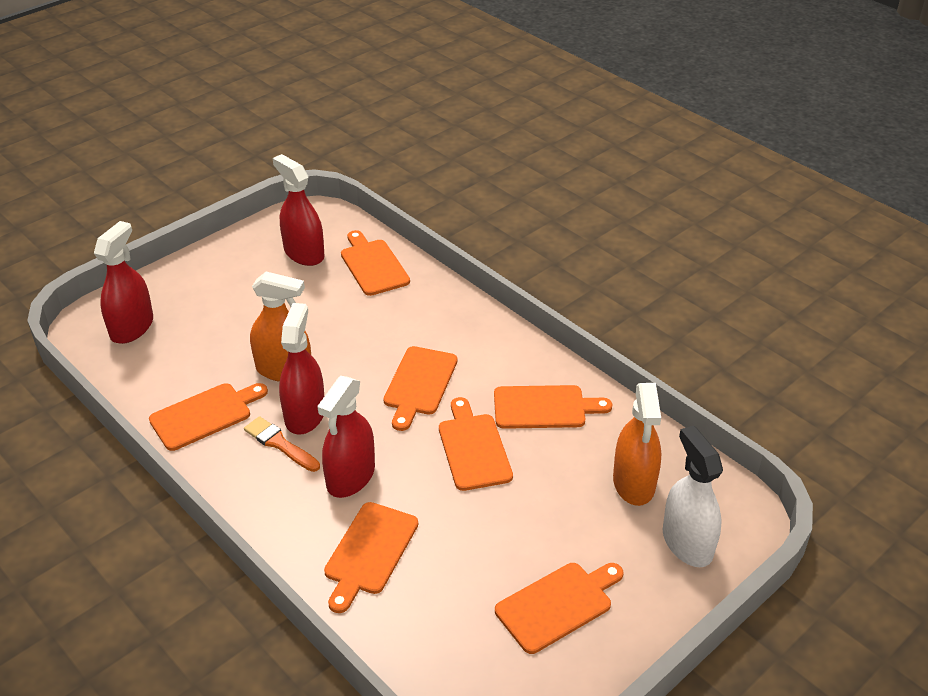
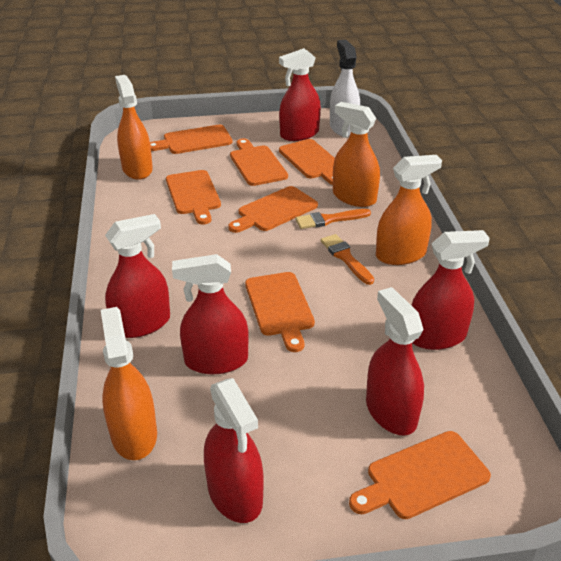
orange brush: [244,416,320,472] = 1 -> [295,209,371,229] [320,234,374,285] = 2
orange spray bottle: [250,272,311,382] [613,383,661,506] = 2 -> [101,307,157,460] [115,75,153,180] [333,102,380,207] [376,155,442,265] = 4
red spray bottle: [94,221,153,344] [273,154,325,266] [279,303,324,434] [317,376,375,498] = 4 -> [105,214,170,338] [172,254,249,374] [204,378,264,523] [279,48,321,141] [366,287,424,436] [411,230,490,350] = 6

